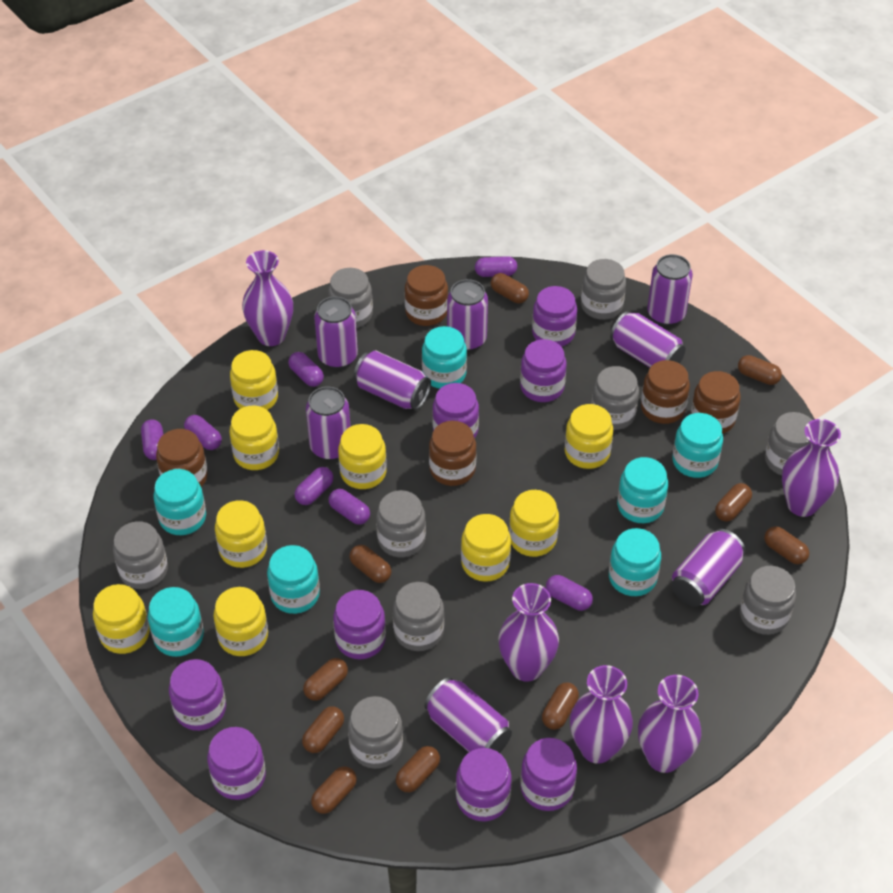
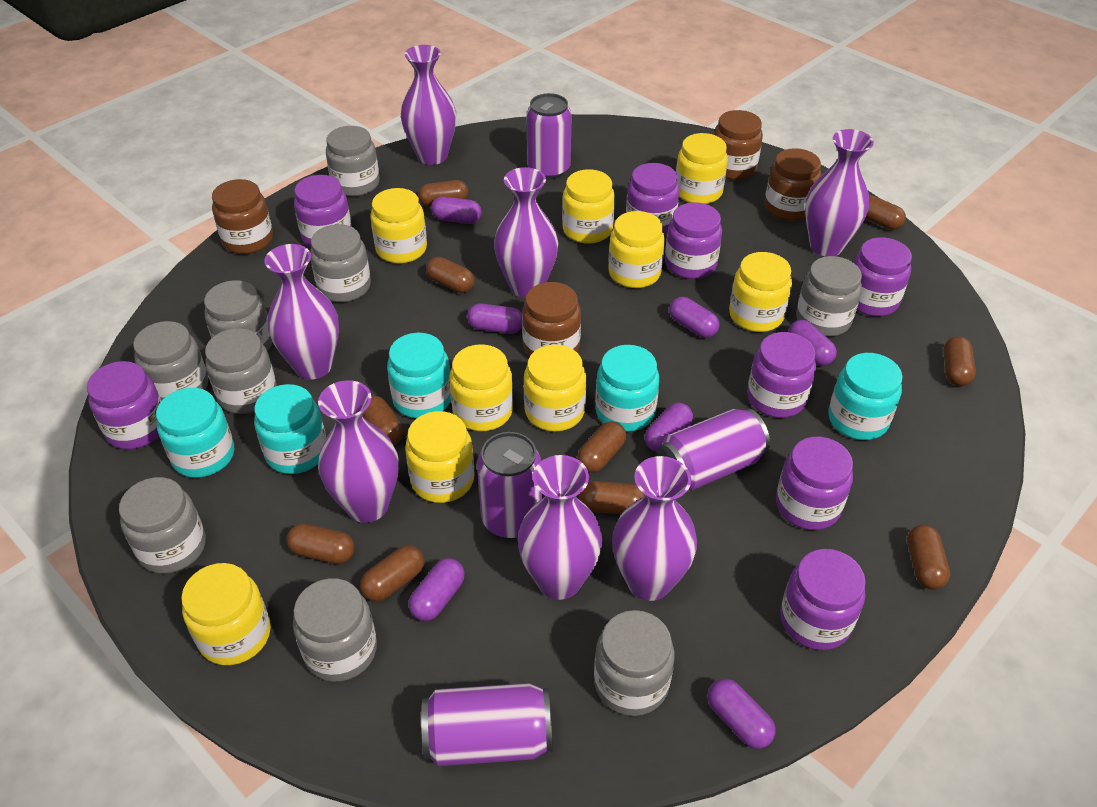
brown jar: [156,429,208,487] [405,265,448,326] [429,421,476,486] [641,360,690,424] [691,371,741,434] = 5 -> [212,179,273,254] [522,282,581,357] [714,110,763,180] [764,148,821,221] = 4
purple can: [306,387,350,460] [314,296,358,369] [354,351,431,410] [424,677,512,753] [447,279,488,351] [610,311,685,367] [647,254,693,326] [672,529,745,607] = 8 -> [421,683,552,766] [477,432,542,539] [526,93,572,179] [658,408,770,491] = 4
purple vase: [242,250,293,346] [498,583,559,682] [570,665,633,764] [638,675,702,773] [782,419,841,517] = 5 -> [264,244,339,379] [318,380,399,523] [401,45,456,165] [494,167,558,298] [518,455,602,600] [612,456,697,601] [805,129,874,256] = 7
turquoise jar: [148,587,204,657] [153,469,206,535] [267,545,320,614] [422,326,467,389] [609,528,661,596] [617,457,668,523] [672,413,723,478] = 7 -> [156,388,234,478] [254,384,326,474] [387,333,451,418] [595,345,659,432] [828,353,903,440] = 5

